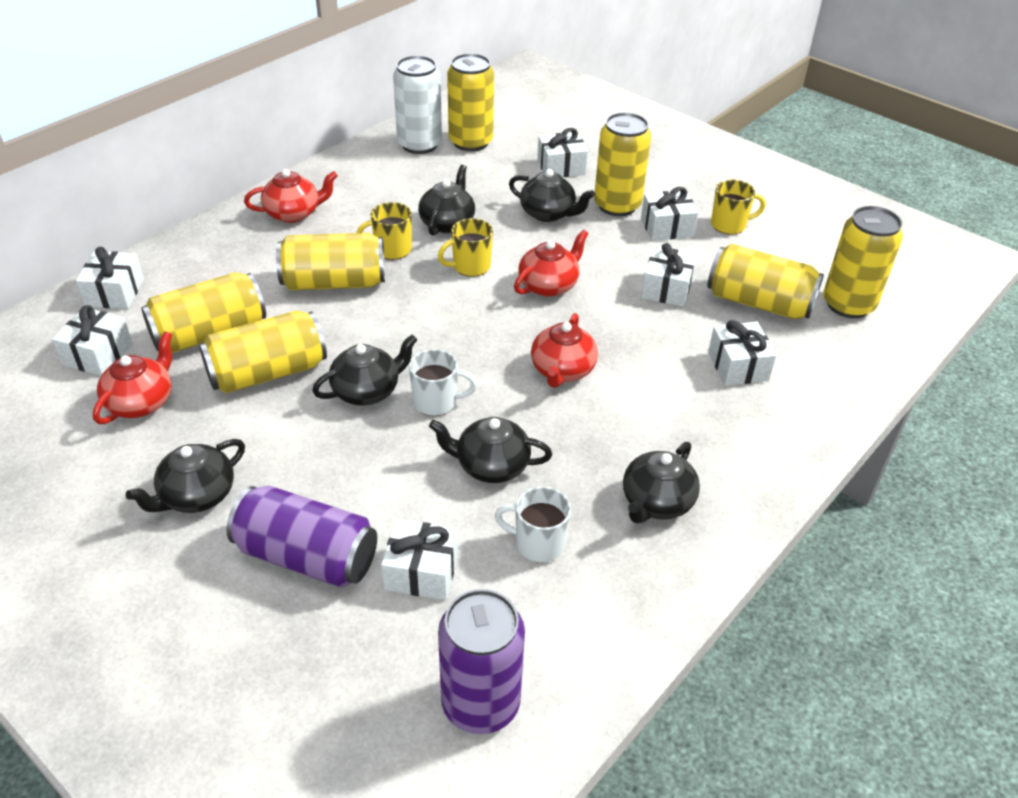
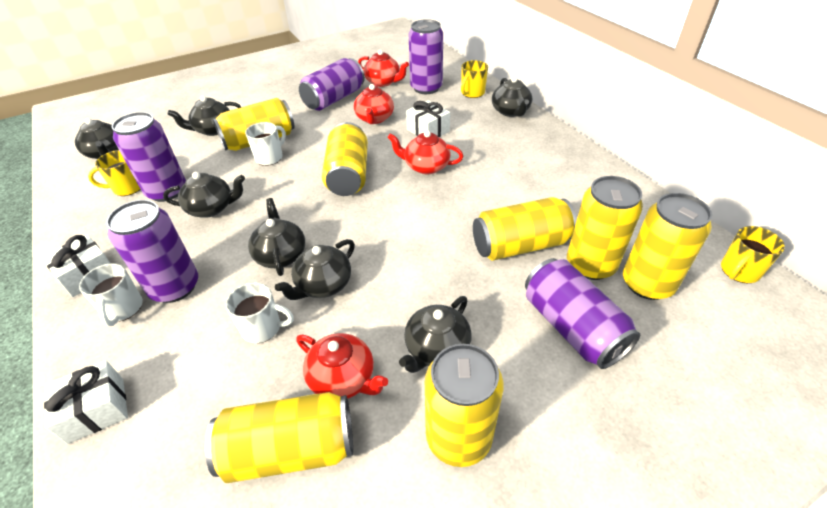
black teapot: [126,439,245,513] [312,335,417,406] [418,165,475,236] [429,417,552,483] [509,169,595,222] [623,442,700,523] = 6 -> [75,118,119,159] [163,172,245,218] [168,95,241,136] [248,198,305,276] [275,239,355,300] [399,296,472,373] [492,77,532,117] = 7
purple can: [227,486,377,588] [438,589,525,734] = 2 -> [106,200,198,303] [112,112,186,202] [299,58,365,111] [409,19,443,94] [525,258,640,369] = 5
white can: [393,55,442,154] = 1 -> none = 0
white gift: [52,305,133,376] [76,247,144,309] [381,519,458,600] [537,128,588,177] [641,187,698,241] [641,243,697,307] [708,320,777,386] = 7 -> [42,234,110,297] [44,361,128,444] [406,100,450,137] = 3
white mug: [409,349,477,416] [494,486,571,563] = 2 -> [79,263,143,326] [226,282,294,343] [245,122,286,166] = 3

